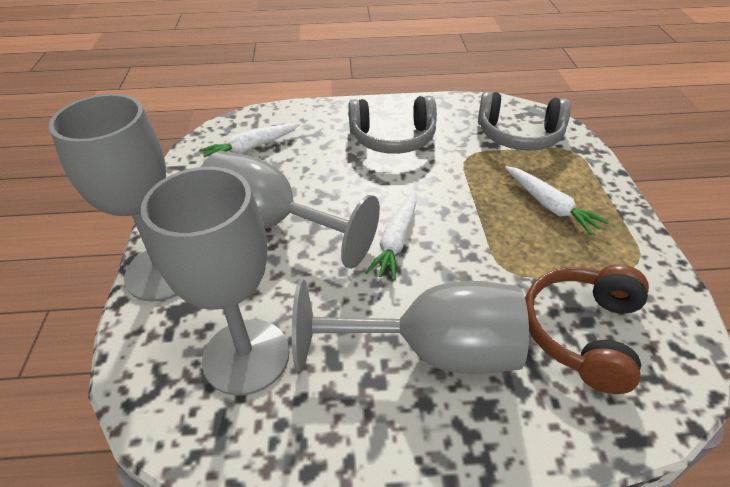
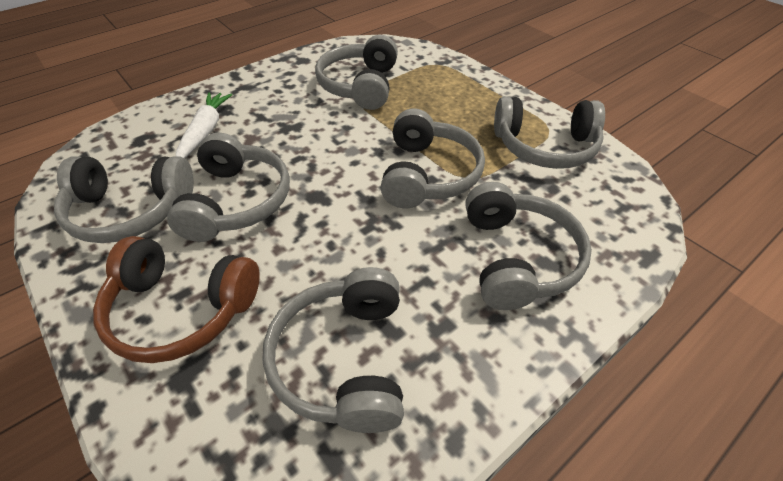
grey goblet: [49,94,178,302] [141,167,289,396] [201,151,380,269] [292,280,529,374] = 4 -> none = 0
grey headphones: [349,96,437,154] [478,91,571,151] = 2 -> [54,156,194,243] [167,133,290,242] [263,267,404,433] [315,35,398,110] [381,108,485,208] [465,182,592,310] [494,96,605,169] = 7
white carrot: [199,123,300,157] [365,191,416,281] [505,166,609,235] = 3 -> [176,92,233,158] = 1

